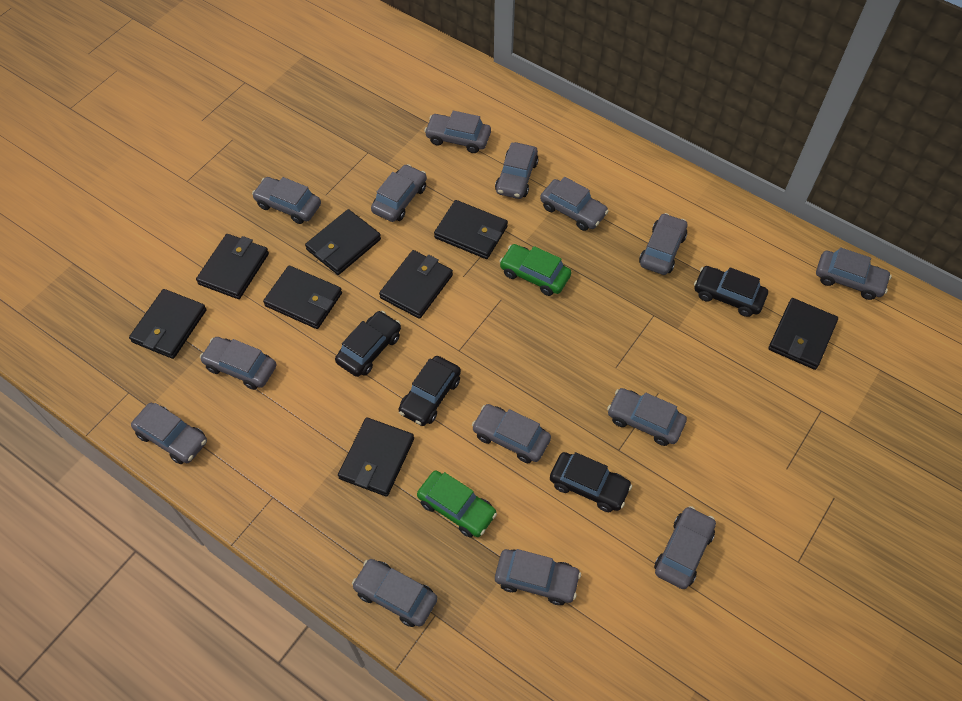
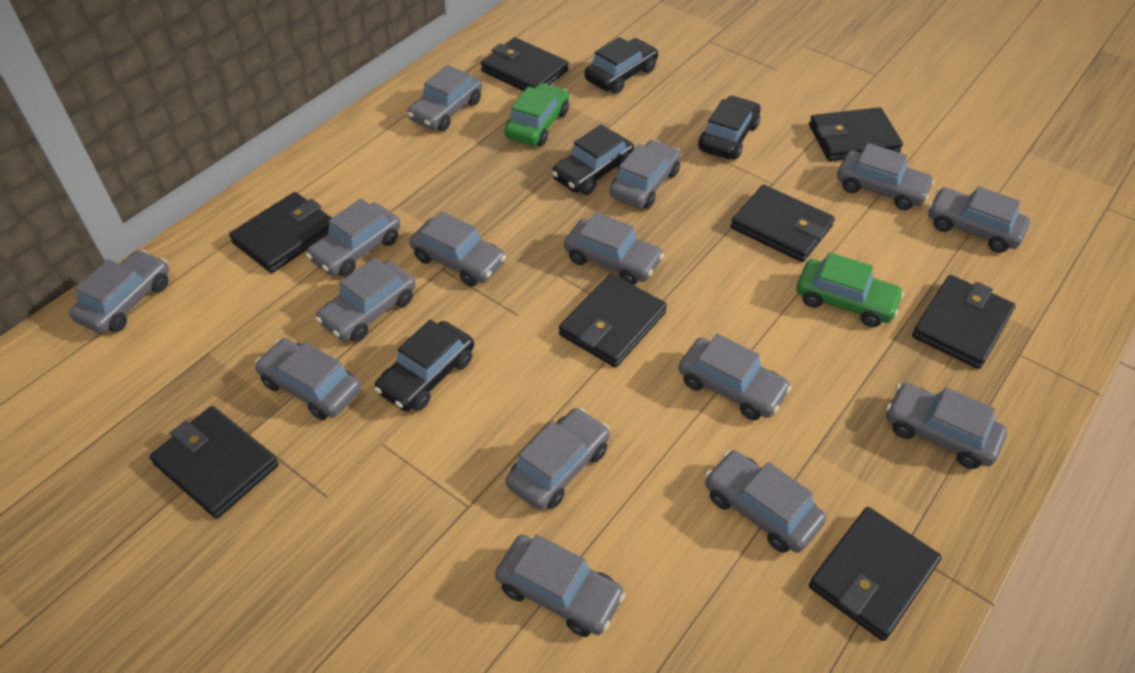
grey car: [131,403,207,464] [200,337,277,390] [252,177,321,224] [352,559,437,627] [371,164,427,222] [424,111,491,153] [472,404,551,463] [495,142,539,199] [495,549,581,605] [540,177,609,231] [607,388,687,446] [639,213,687,275] [654,506,716,589] [816,247,892,300] = 14 -> [69,250,169,334] [255,338,361,420] [306,199,401,277] [315,258,416,342] [407,65,482,131] [409,212,506,286] [495,534,625,637] [506,408,610,510] [564,212,664,285] [609,140,681,209] [678,334,791,420] [705,450,826,553] [837,143,935,210] [886,383,1007,469] [928,186,1030,253] = 15

